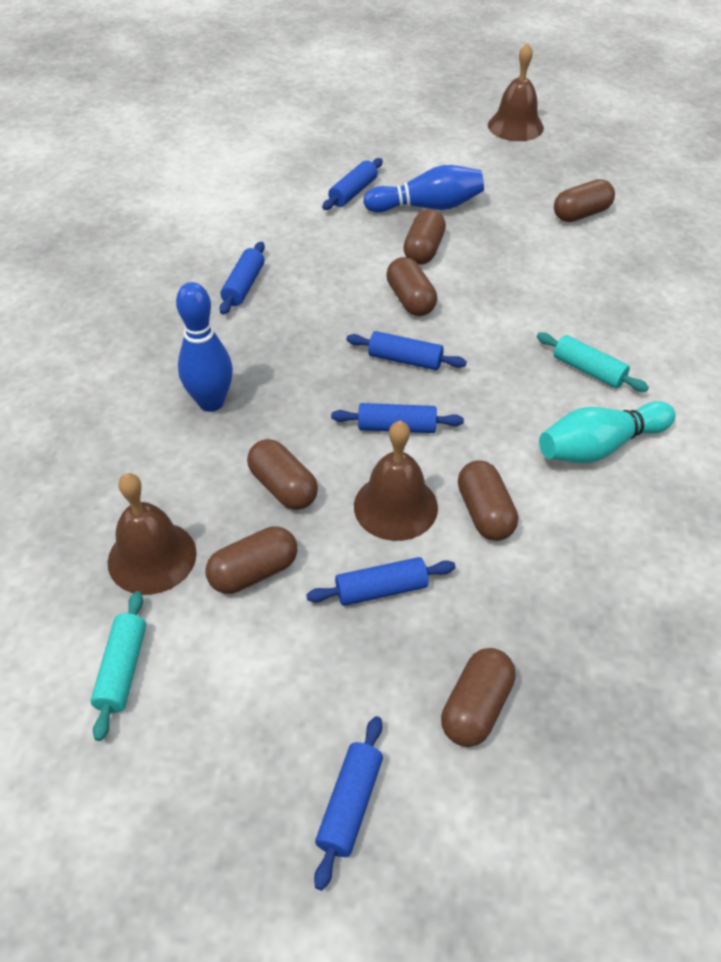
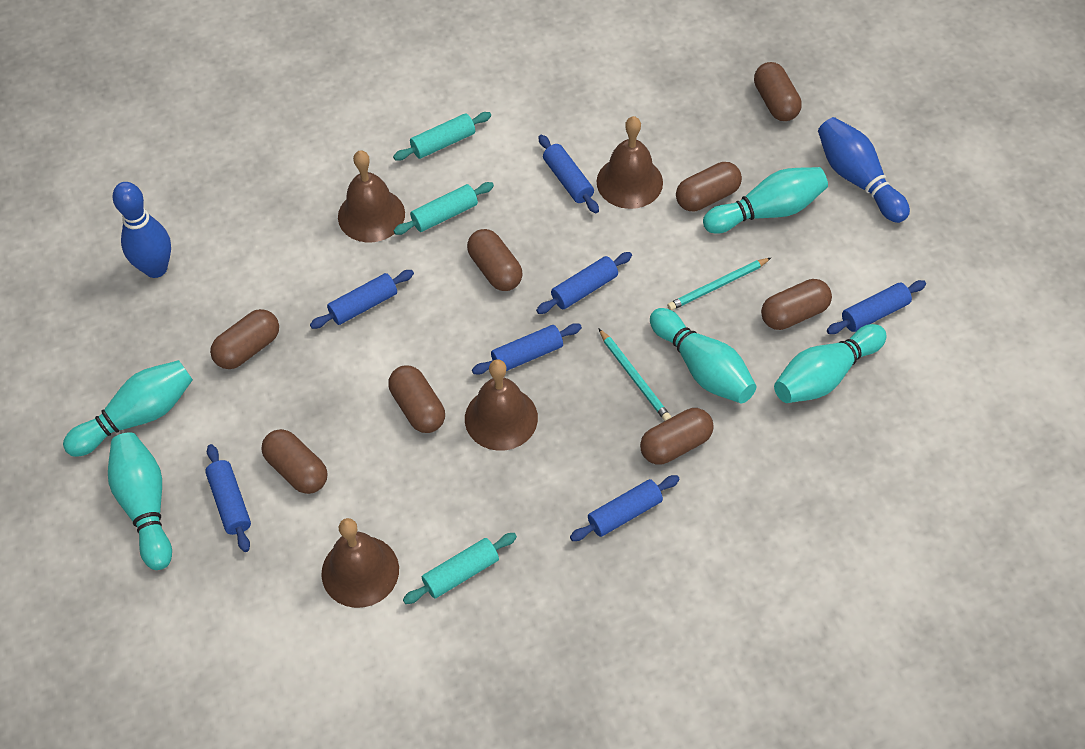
blue rolling pin: [220,242,265,315] [306,557,456,606] [314,716,383,890] [322,158,383,210] [331,403,464,433] [346,331,467,370] = 6 -> [205,444,251,552] [310,270,414,329] [472,323,582,375] [536,252,632,314] [538,135,599,213] [570,475,680,541] [827,280,926,334] = 7
brown bell: [108,473,197,595] [354,421,438,541] [488,43,544,141] = 3 -> [321,518,399,608] [338,150,405,242] [465,359,538,451] [596,116,663,209] = 4
brown capsule: [206,526,297,594] [247,439,318,510] [386,257,437,316] [403,209,446,265] [441,648,516,747] [458,460,518,541] [554,179,615,222] = 7 -> [210,309,279,369] [261,429,327,494] [388,365,445,433] [467,229,523,291] [640,408,714,465] [676,162,742,211] [754,62,802,121] [761,279,832,330] = 8
turquoise bowling pin: [539,401,675,463] = 1 -> [63,360,193,457] [108,432,172,570] [650,308,756,403] [703,167,828,234] [774,324,887,403] = 5
turquoise pencil: none = 0 -> [598,328,671,421] [667,258,771,310] = 2
turquoise rolling pin: [90,591,146,741] [537,332,649,392] = 2 -> [393,112,491,161] [393,182,494,235] [403,533,517,604] = 3

